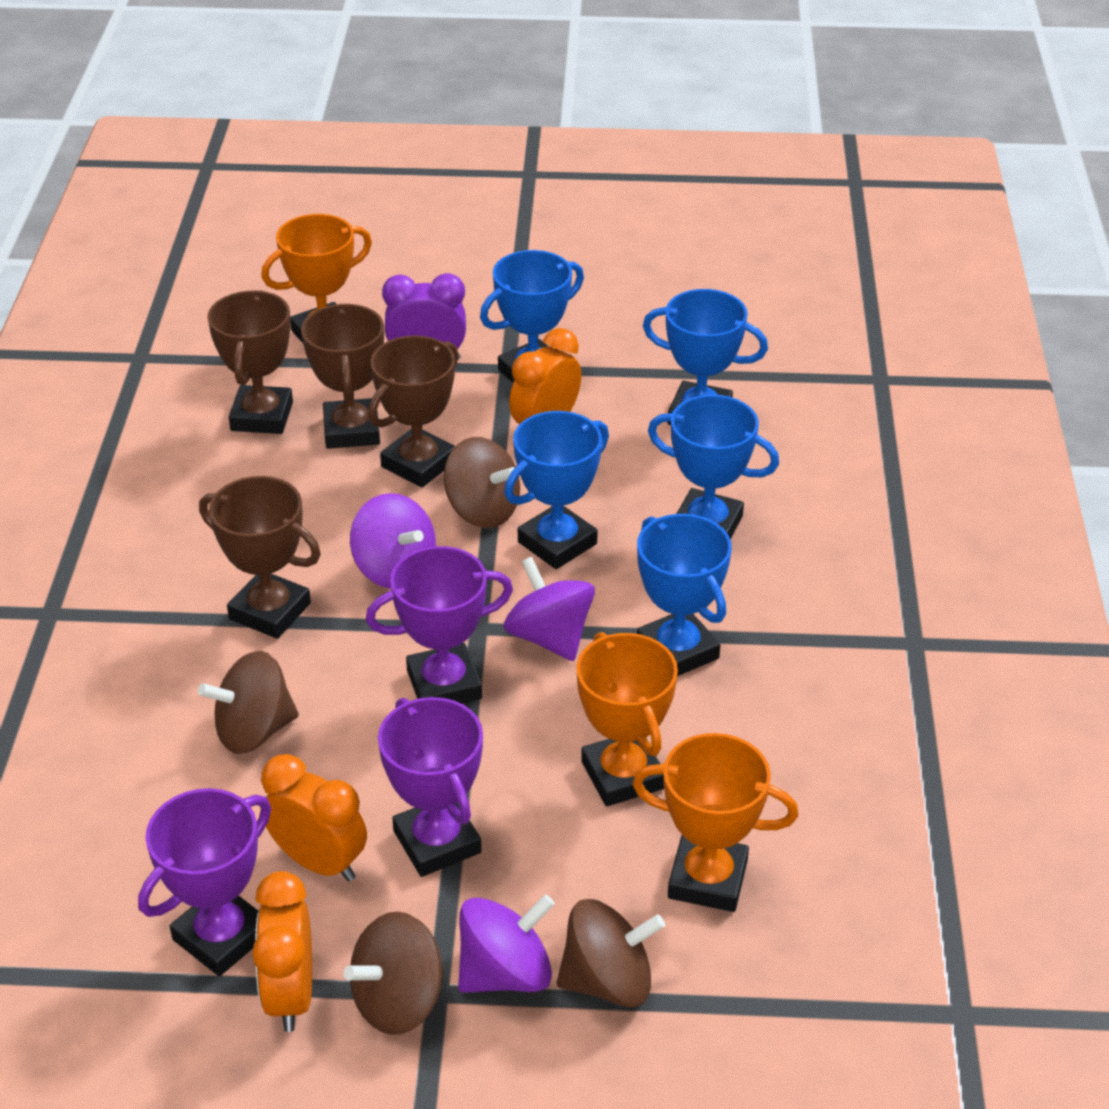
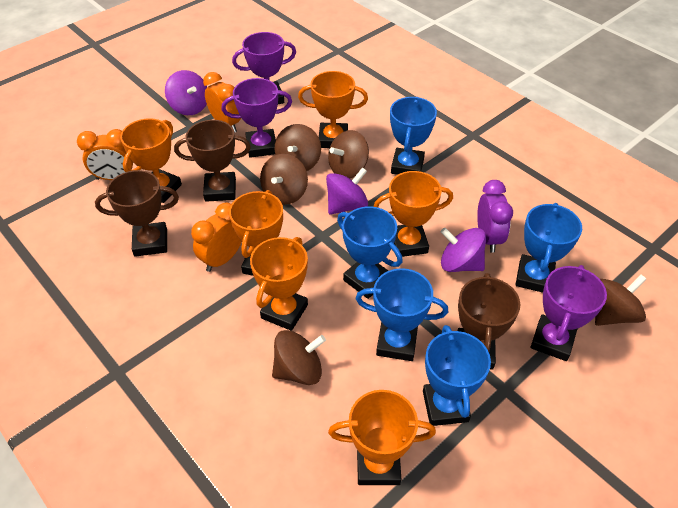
brown spinning top: [198,651,299,754] [343,912,444,1035] [444,437,520,528] [557,899,665,1007] = 4 -> [260,154,308,205] [272,330,326,385] [275,124,321,171] [328,130,369,179] [595,275,646,326] = 5
brown trophy: [199,476,321,639] [207,291,293,434] [301,304,384,449] [368,335,458,488] = 4 -> [95,170,179,257] [174,120,251,202] [457,273,520,370] = 3
orange trophy: [261,214,372,343] [576,632,678,806] [632,733,799,912] = 3 -> [120,118,182,203] [229,190,283,276] [250,237,308,331] [298,71,368,148] [328,390,436,485] [374,171,453,257] = 6

